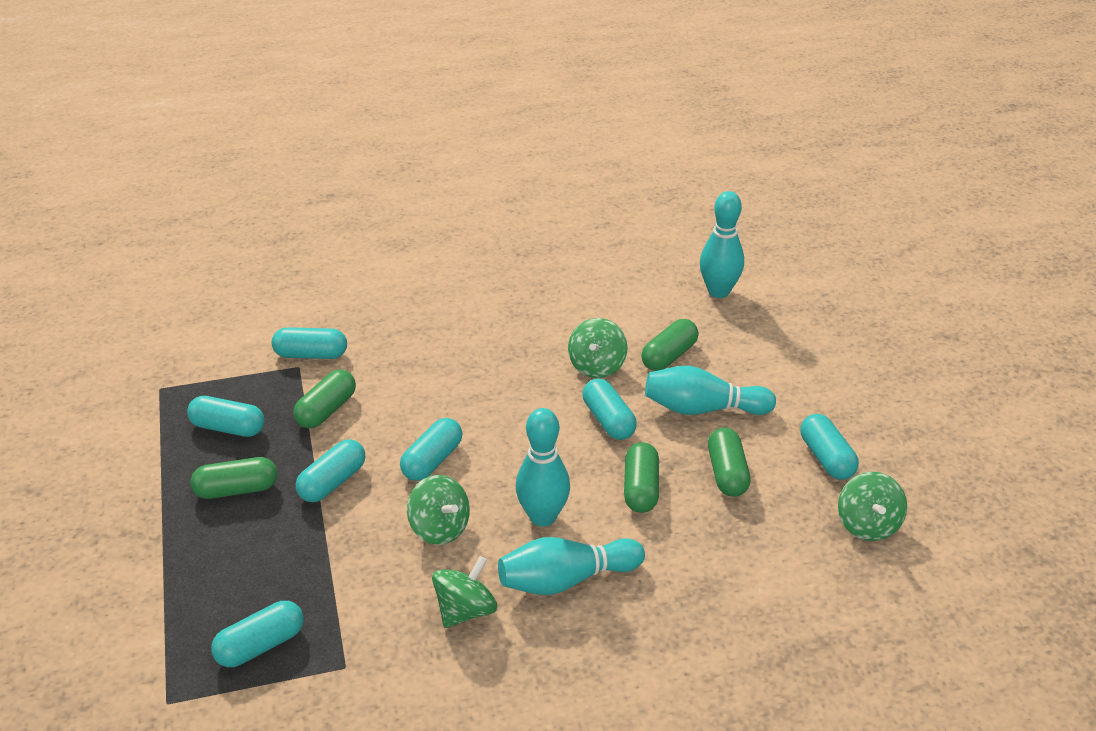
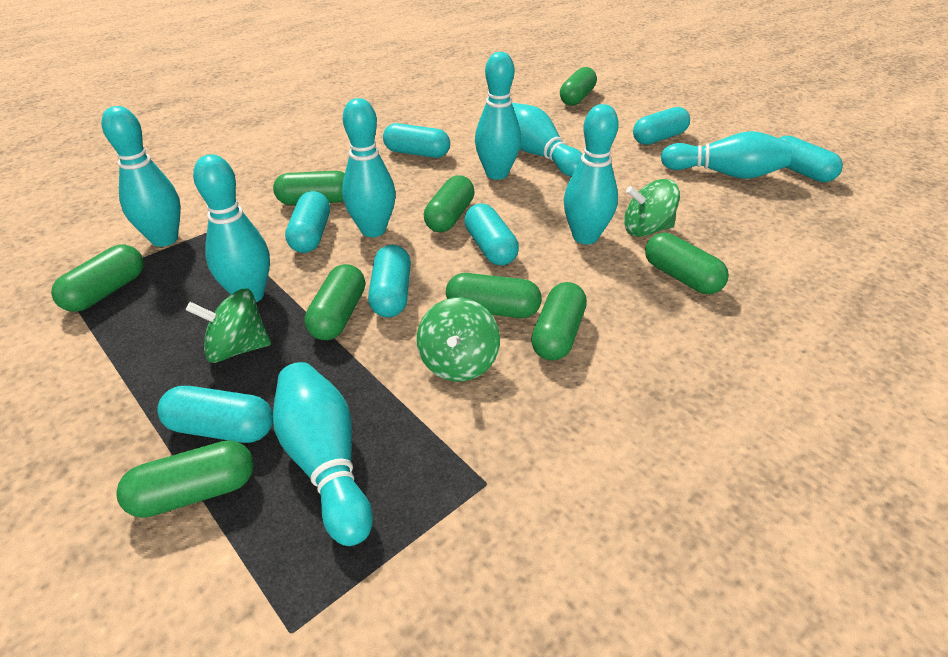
green capsule: [191,457,277,499] [293,369,356,428] [624,442,659,513] [641,319,699,371] [708,428,751,497] = 5 -> [51,244,144,312] [116,440,254,518] [273,171,345,205] [304,264,365,340] [424,175,475,232] [446,273,542,318] [531,282,587,361] [560,67,597,106] [645,233,729,294] = 9
green spinning top: [407,475,470,545] [432,556,497,628] [568,318,628,378] [838,472,907,541] = 4 -> [186,289,271,363] [417,298,500,381] [624,179,680,237] = 3
turquoise bowling pin: [498,537,645,595] [516,408,570,527] [645,366,776,415] [700,191,744,298] = 4 -> [101,106,181,247] [193,154,270,302] [273,362,373,546] [342,98,396,237] [475,52,521,180] [512,103,582,176] [564,104,619,244] [661,131,792,179] = 8

